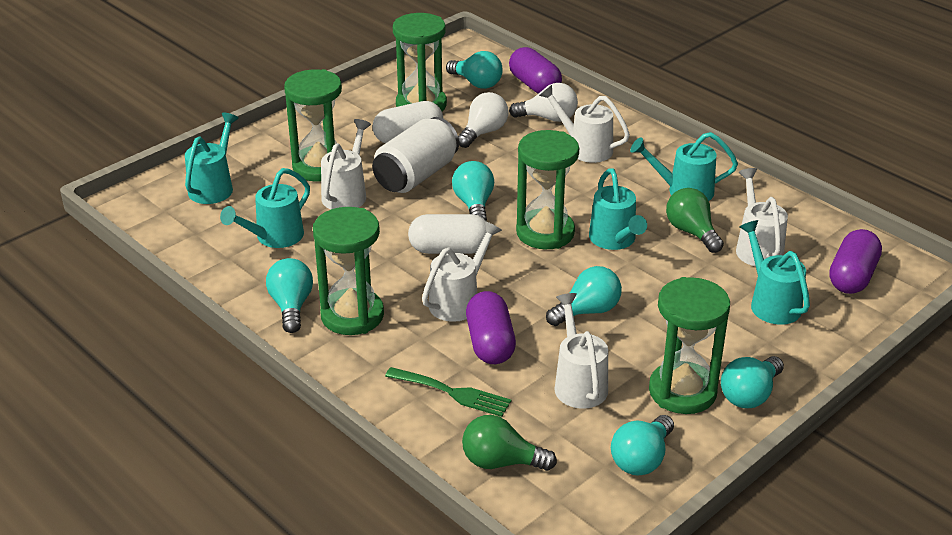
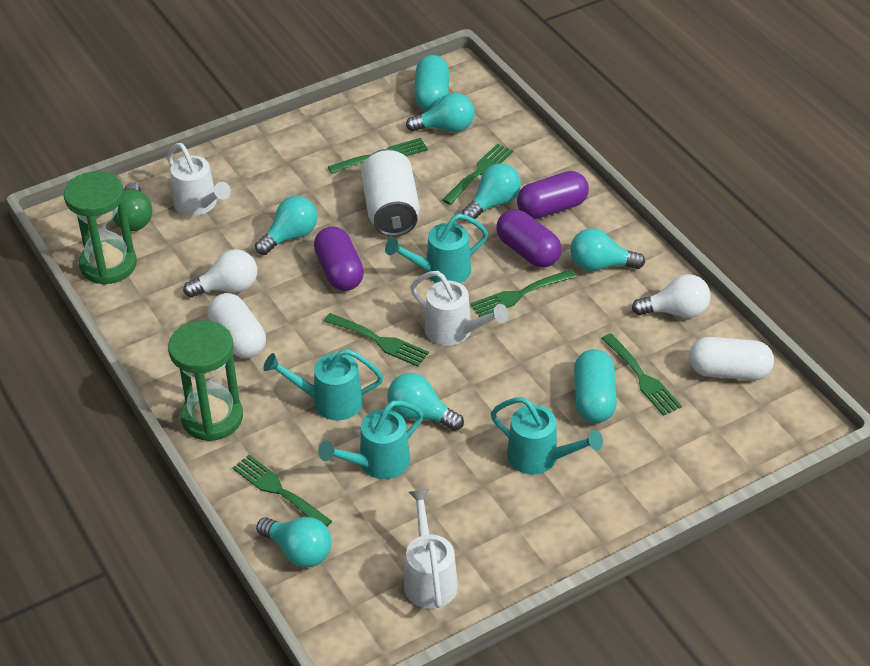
green fork: [385,367,511,417] = 1 -> [232,455,332,527] [324,313,429,367] [328,138,428,174] [442,144,513,205] [471,270,576,317] [601,333,682,416] = 6
green hourglass: [284,69,342,182] [313,207,384,335] [393,13,447,111] [516,130,579,249] [649,277,730,414] = 5 -> [64,171,137,285] [168,320,243,442] = 2
green light bulb: [462,415,557,471] [666,188,724,253] = 2 -> [112,183,152,231] = 1
turquoise capsule: none = 0 -> [414,55,449,111] [574,349,617,423] = 2
turquoise watering can: [185,113,239,204] [220,168,310,248] [589,168,647,250] [630,132,738,201] [739,220,810,325] = 5 -> [263,349,383,421] [318,401,423,479] [385,213,488,283] [491,397,603,474] = 4
white watering can: [321,119,371,209] [422,221,502,322] [539,85,630,163] [554,293,608,409] [736,168,788,267] = 5 -> [167,143,231,216] [404,489,458,609] [410,271,508,346] = 3

